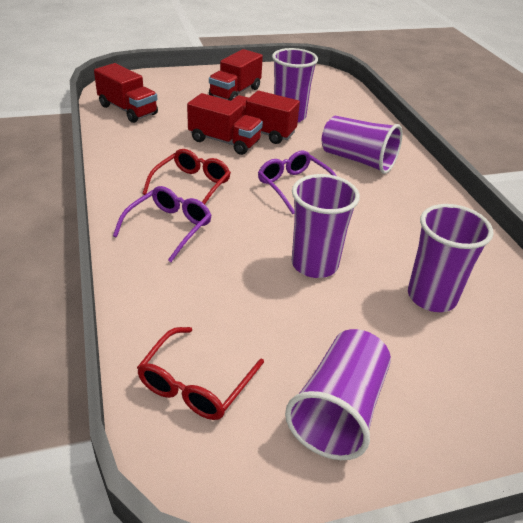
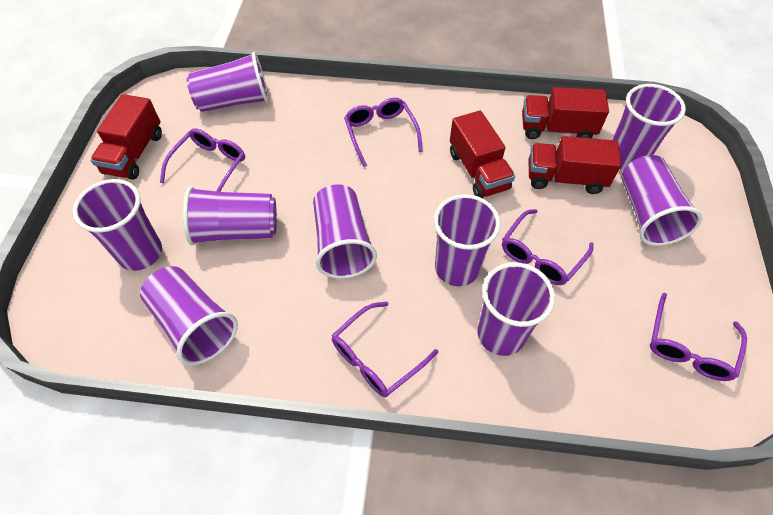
purple cup: [272,48,318,122] [285,329,391,460] [292,174,360,278] [322,116,402,174] [408,204,494,312] = 5 -> [73,179,162,271] [140,266,238,365] [183,187,277,245] [187,52,269,112] [313,184,377,279] [434,194,501,286] [477,262,555,356] [612,84,686,170] [621,155,702,246] = 9
purple glasses: [113,186,212,262] [258,150,336,215] = 2 -> [160,129,245,192] [332,301,438,397] [344,98,423,167] [502,209,594,285] [650,293,747,381] = 5
red glasses: [137,327,264,420] [142,149,231,204] = 2 -> none = 0

